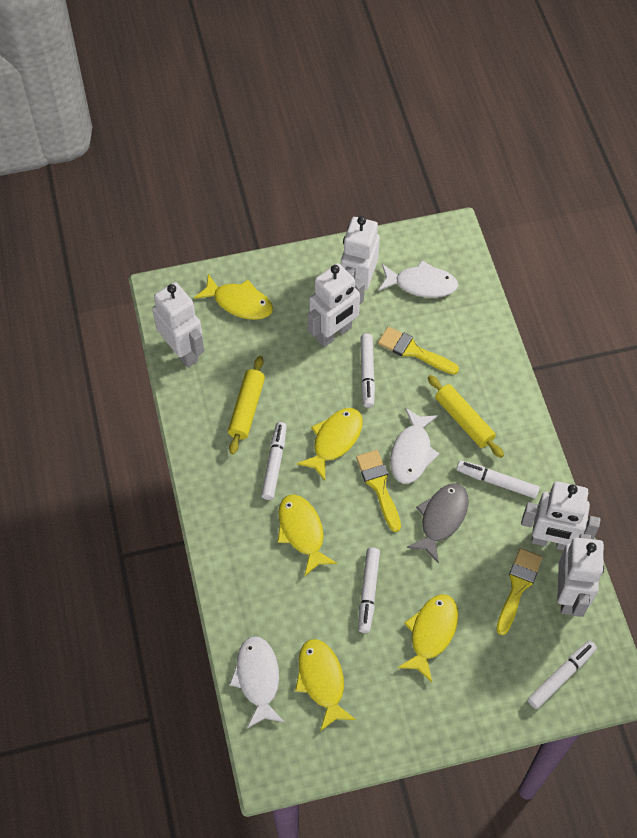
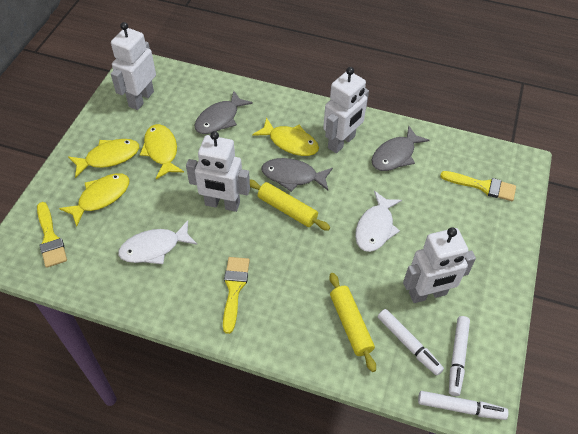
grey fish: [407,483,469,563] = 1 -> [195,91,253,134] [261,158,333,192] [372,126,430,171] = 3
white fish: [229,636,284,728] [378,260,458,298] [390,408,440,484] = 3 -> [118,220,197,264] [355,191,402,252] = 2
white marker: [261,422,287,500] [358,548,380,633] [360,334,375,408] [456,460,540,498] [528,641,597,709] = 5 -> [378,309,444,376] [418,391,508,420] [449,316,470,396] = 3
white robot: [152,282,204,367] [308,263,365,347] [341,216,380,290] [521,481,601,550] [557,534,604,617] = 5 -> [111,22,156,110] [186,131,250,212] [323,67,369,153] [403,227,476,303] = 4
yellow fish: [194,274,273,320] [278,495,337,577] [295,639,356,731] [297,408,363,480] [398,594,458,682] = 5 -> [59,173,130,227] [68,139,139,178] [140,124,184,179] [252,117,319,156] = 4

